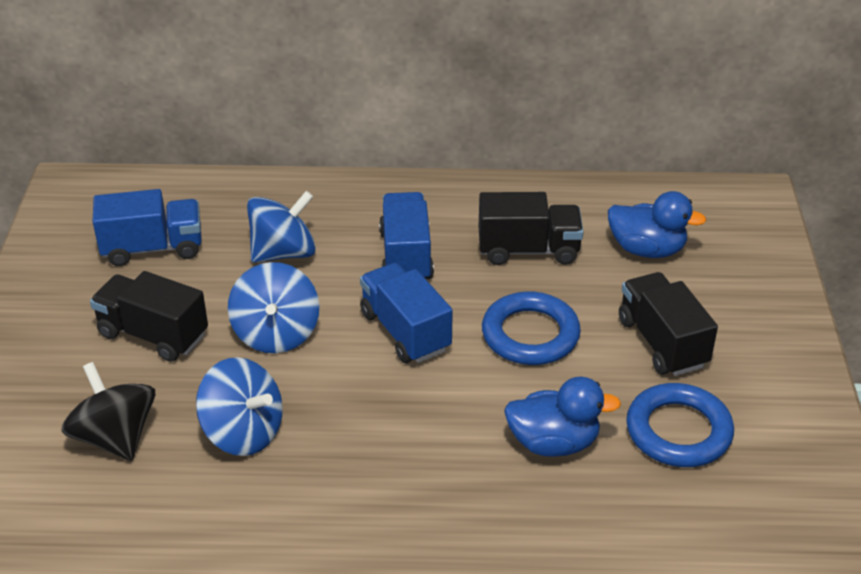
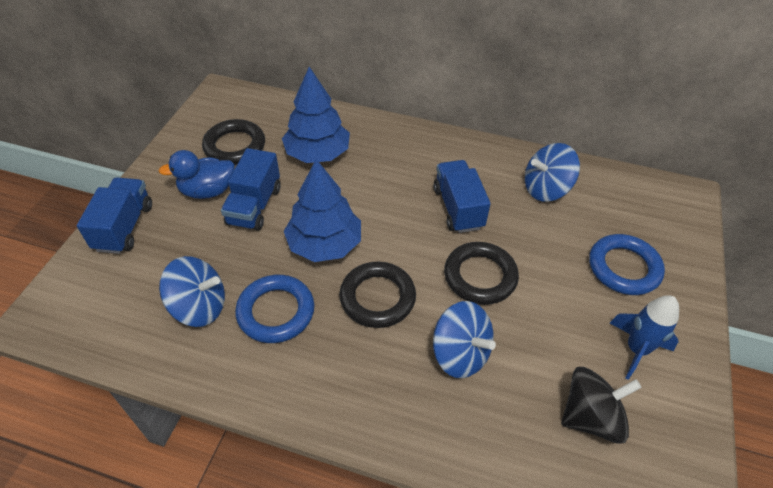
black ring: none = 0 -> [202,119,265,165] [339,262,416,328] [444,242,519,305] = 3
black truck: [90,271,208,362] [479,192,584,265] [619,272,718,376] = 3 -> none = 0
blue duck: [504,377,621,457] [608,191,707,258] = 2 -> [159,150,235,199] = 1
blue rocket: none = 0 -> [610,295,679,380] = 1
blue tree: none = 0 -> [282,67,350,163] [284,159,361,262] = 2

